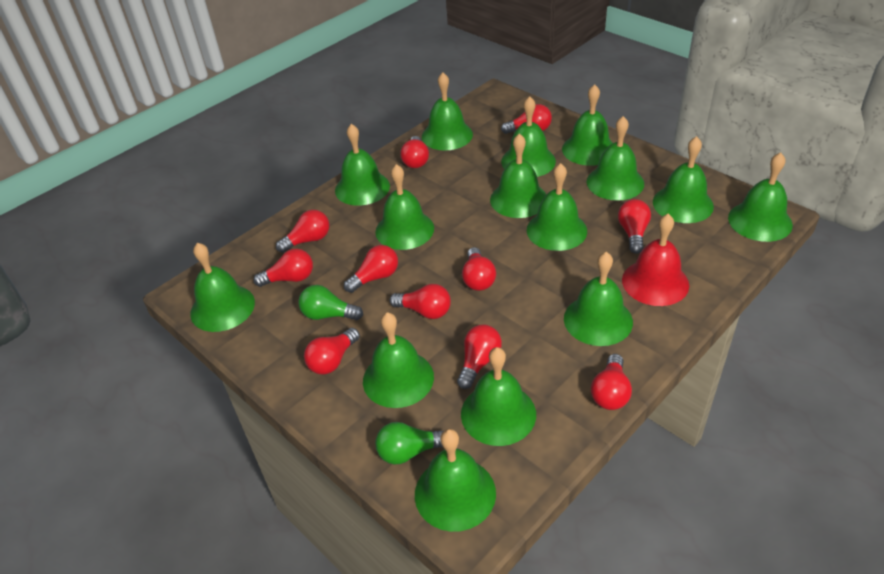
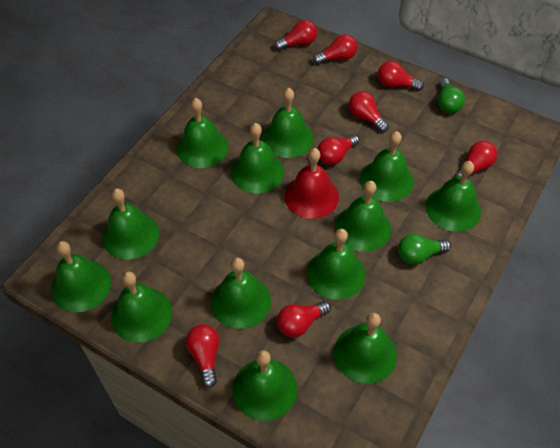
green bell: [190,243,255,332] [335,124,390,206] [363,312,434,408] [375,164,434,250] [415,429,496,532] [422,72,473,151] [461,347,536,446] [490,133,546,218] [501,96,556,177] [527,163,587,251] [562,84,613,166] [564,252,633,346] [587,116,644,201] [653,136,714,223] [728,152,793,242] = 15 -> [51,241,111,312] [102,188,159,259] [111,271,172,343] [177,98,228,168] [211,258,271,329] [231,123,284,193] [232,350,297,421] [262,88,314,158] [307,229,365,300] [334,313,397,384] [335,181,391,252] [360,131,414,202] [426,161,481,232] = 13
red light bulb: [253,249,313,287] [276,210,329,253] [304,328,360,375] [344,245,398,293] [390,284,451,319] [400,136,429,168] [457,324,502,389] [462,247,496,291] [501,104,552,134] [591,354,632,410] [618,199,651,254] = 11 -> [186,324,219,388] [274,20,317,51] [277,301,331,337] [313,34,357,65] [317,135,359,165] [349,91,389,132] [378,61,424,91] [455,141,497,177] = 8

